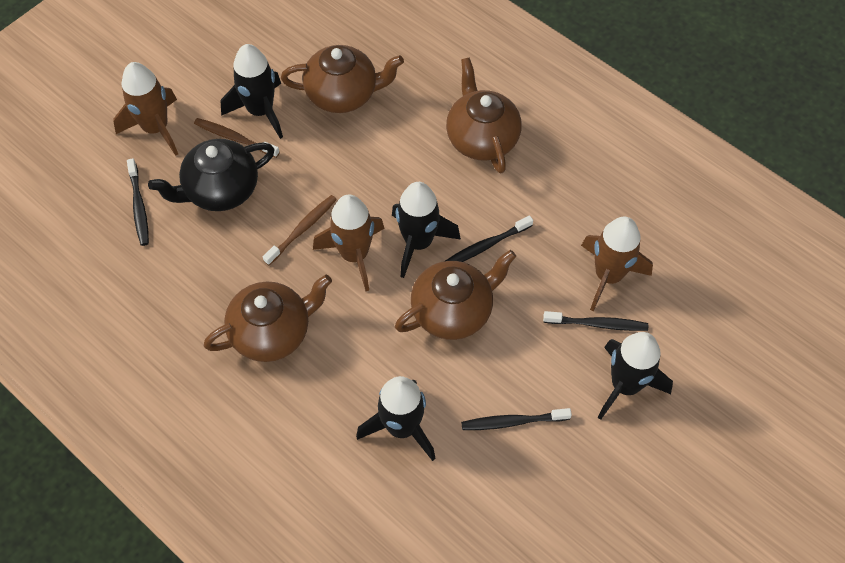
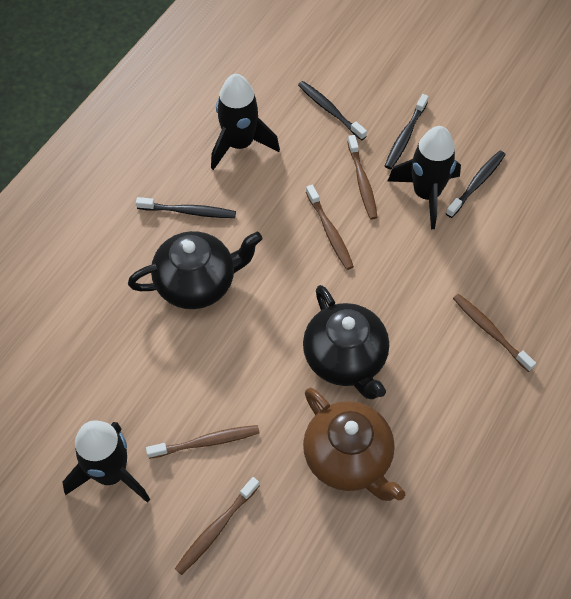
black rocket: [221,44,283,139] [356,376,436,461] [392,182,461,278] [598,332,673,420] = 4 -> [62,420,150,503] [211,74,280,170] [388,126,461,229] = 3
black teapot: [148,139,275,211] = 1 -> [128,231,262,309] [303,285,389,399] = 2
brown rocket: [113,62,178,156] [313,195,385,291] [581,216,653,311] = 3 -> none = 0
brown teapot: [204,274,332,362] [281,45,404,113] [395,250,516,340] [446,57,522,173] = 4 -> [303,388,405,501] = 1
brown toothbrush: [194,118,280,158] [263,195,337,265] = 2 -> [146,425,260,459] [175,477,259,575] [306,185,354,270] [348,135,378,220] [453,294,536,372] = 5

